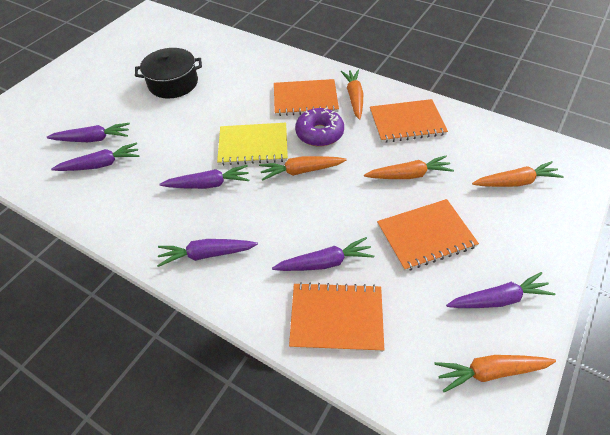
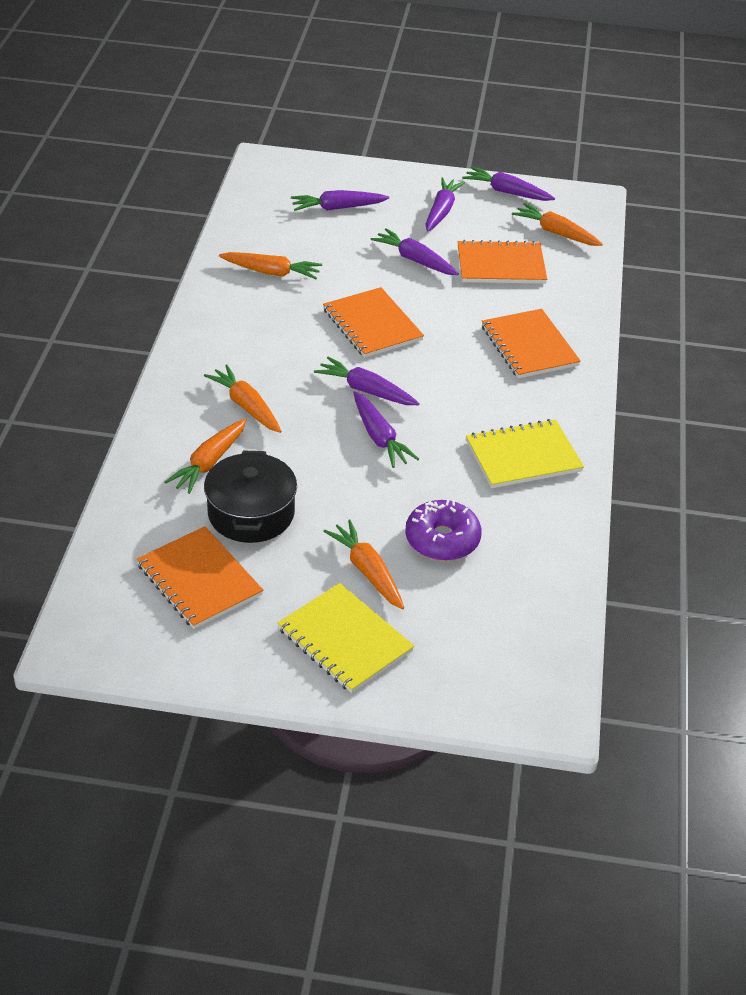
yellow notebook: [217,123,288,166] = 1 -> [277,583,414,693] [466,419,584,488] = 2

